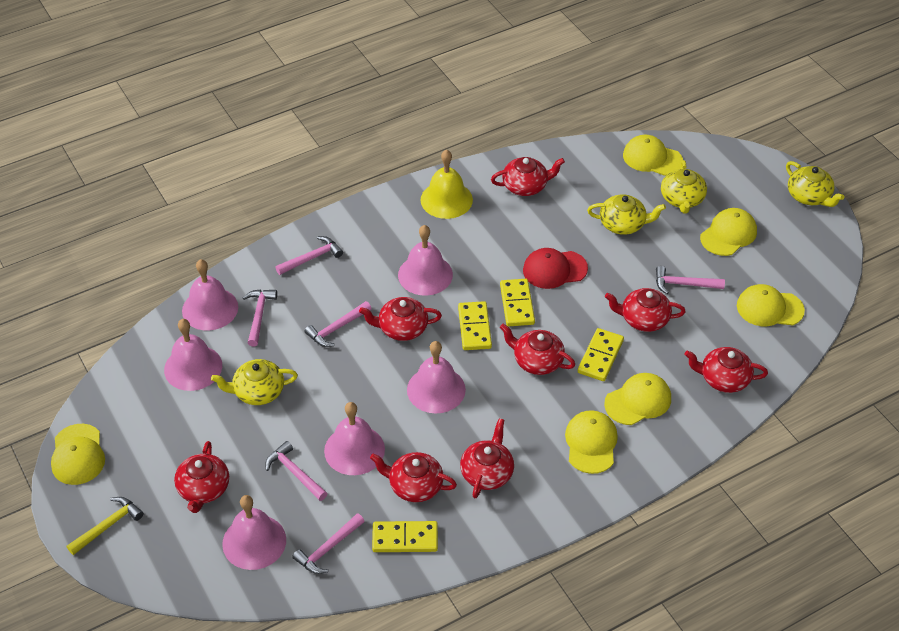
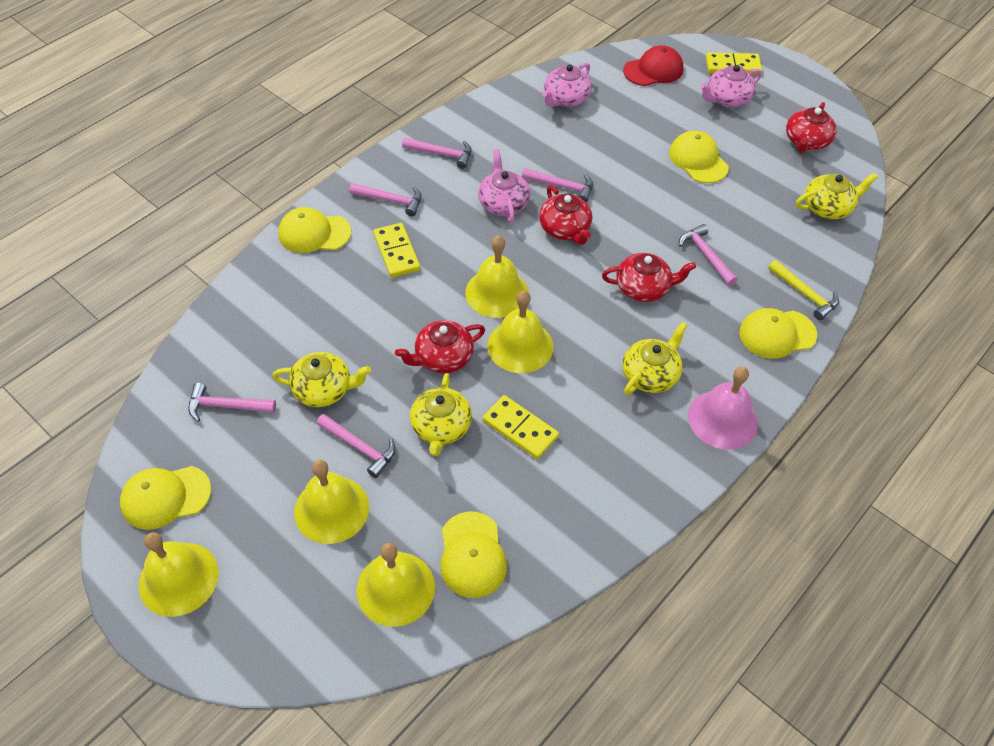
pink bell: [164,319,222,391] [182,259,238,330] [222,495,286,570] [324,402,385,475] [398,225,453,296] [407,341,466,414] = 6 -> [688,366,758,450] = 1
pink teapot: none = 0 -> [478,149,530,223] [542,63,592,107] [700,65,762,107] = 3
red teapot: [174,441,229,513] [359,297,442,341] [370,452,457,502] [460,418,514,498] [491,157,565,196] [500,323,575,375] [605,288,686,332] [685,347,768,393] = 8 -> [395,320,485,373] [539,185,592,245] [602,253,696,302] [786,102,837,153] = 4
yellow bell: [420,149,473,219] = 1 -> [139,532,218,617] [294,460,369,544] [356,543,435,627] [465,236,529,318] [487,290,553,373] = 5
yellow cap: [51,424,105,485] [565,410,618,474] [604,373,671,425] [623,135,683,176] [700,208,757,256] [737,284,805,326] = 6 -> [120,466,211,530] [278,207,351,253] [440,512,507,598] [669,131,729,183] [739,308,817,359] = 5
yellow domino: [372,521,438,552] [458,301,492,350] [500,279,535,327] [578,328,624,381] = 4 -> [373,223,420,278] [483,395,559,459] [706,52,762,75] = 3

